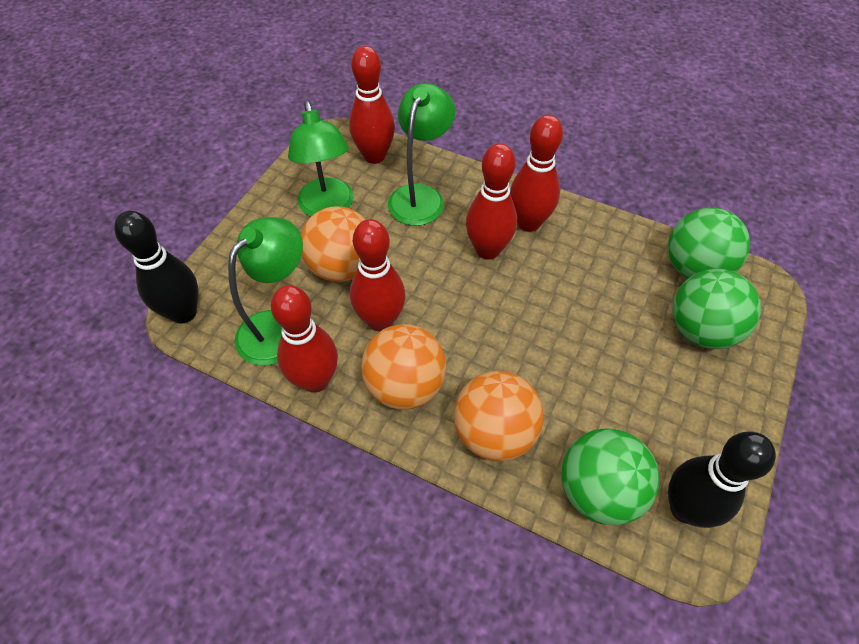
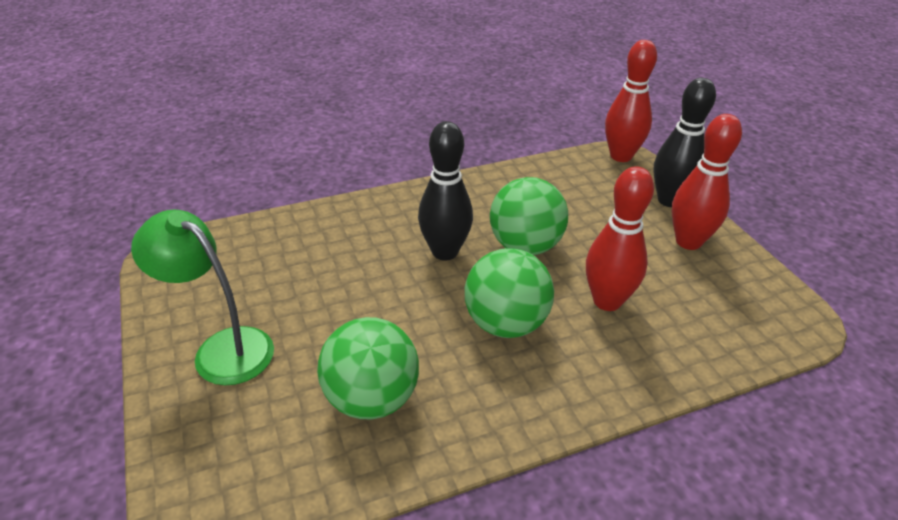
green lamp: [228,217,303,366] [288,101,354,217] [388,83,455,226] = 3 -> [131,210,274,385] = 1
orange ball: [301,206,366,282] [361,324,446,410] [454,371,544,461] = 3 -> none = 0
red bowling pin: [271,285,338,393] [349,46,395,164] [350,219,406,332] [466,143,517,260] [510,115,563,232] = 5 -> [586,166,654,311] [605,40,657,162] [672,114,742,250] = 3

